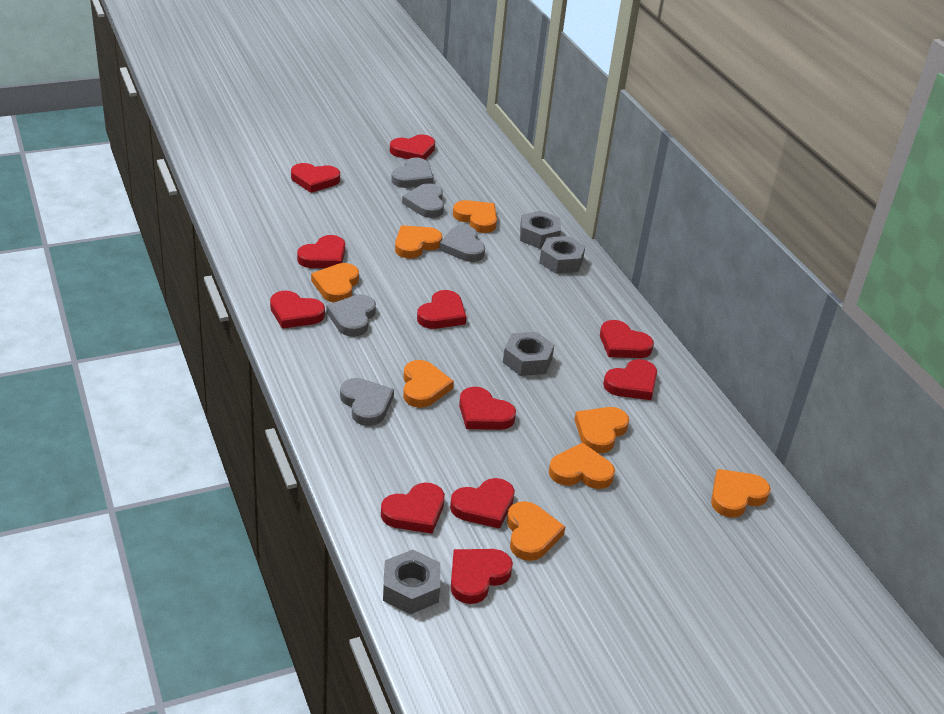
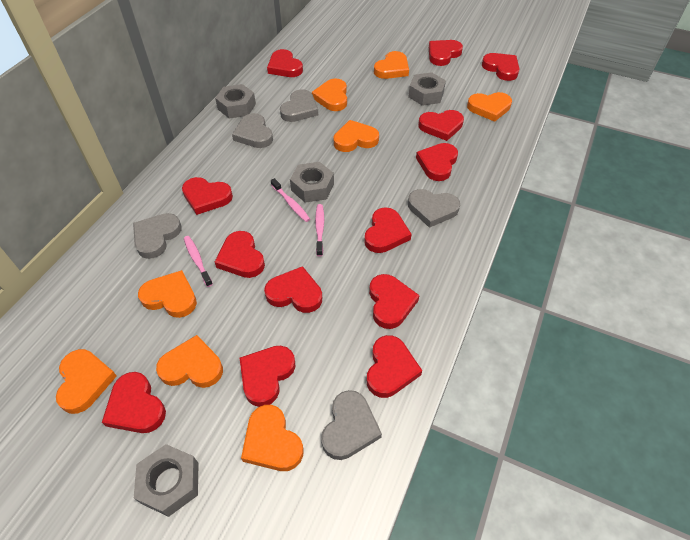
pink toothbrush: none = 0 -> [184,236,213,287] [271,178,310,222] [315,204,324,257] = 3
red heart: [270,291,325,329] [291,163,340,193] [297,235,345,268] [381,483,445,534] [390,135,435,160] [417,290,466,329] [450,478,515,529] [451,549,513,604] [459,387,516,430] [600,320,654,358] [603,359,657,400] = 11 -> [102,372,166,433] [182,177,233,215] [215,231,265,278] [240,345,296,407] [264,266,322,313] [267,49,303,77] [364,207,412,253] [367,335,422,398] [369,274,420,329] [416,143,458,181] [418,110,464,141] [429,40,463,66] [482,53,520,81] = 13

